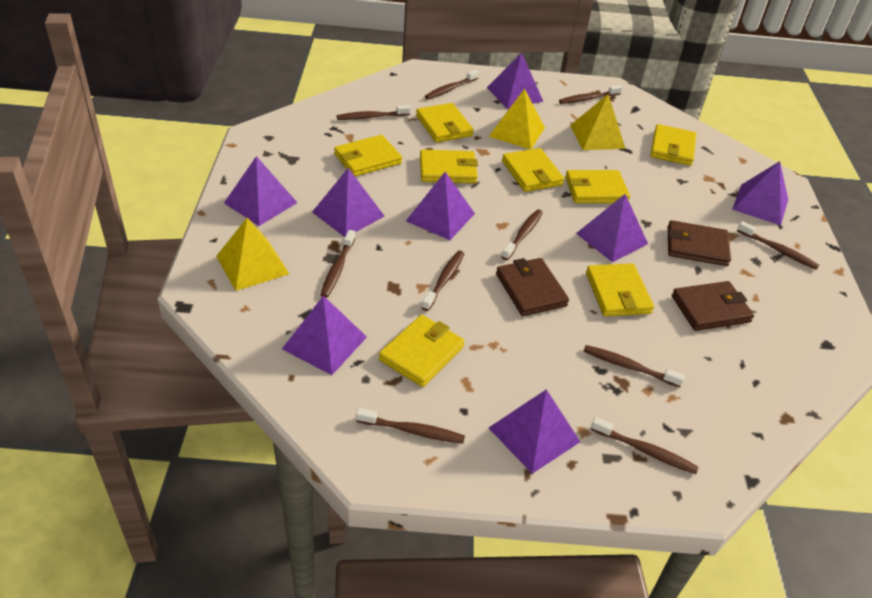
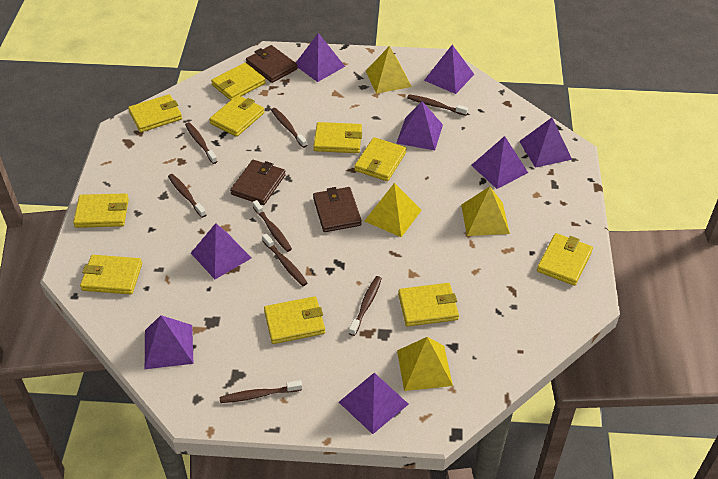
brown toothbrush: [320,230,355,298] [337,105,411,120] [356,408,465,444] [421,251,464,311] [425,70,479,99] [502,209,543,260] [559,85,622,104] [583,345,685,387] [591,417,698,474] [737,221,819,270] = 10 -> [168,174,206,218] [185,122,218,164] [220,380,302,403] [252,200,292,252] [262,234,307,286] [271,108,307,148] [349,276,382,336] [407,94,468,116] = 8
yellow pyramid: [216,218,289,291] [489,89,545,149] [570,94,625,150] = 3 -> [365,183,422,237] [366,46,412,94] [397,337,453,391] [461,186,510,236] = 4
yellow wallet: [334,135,402,176] [379,315,465,387] [416,103,474,143] [420,149,478,183] [502,148,564,192] [565,170,630,203] [586,263,654,316] [650,124,697,166] = 8 -> [73,193,129,228] [80,255,142,294] [128,94,182,132] [209,95,265,137] [211,63,266,101] [264,296,325,344] [313,122,362,153] [354,137,406,181] [398,283,459,327] [537,233,593,286] = 10

